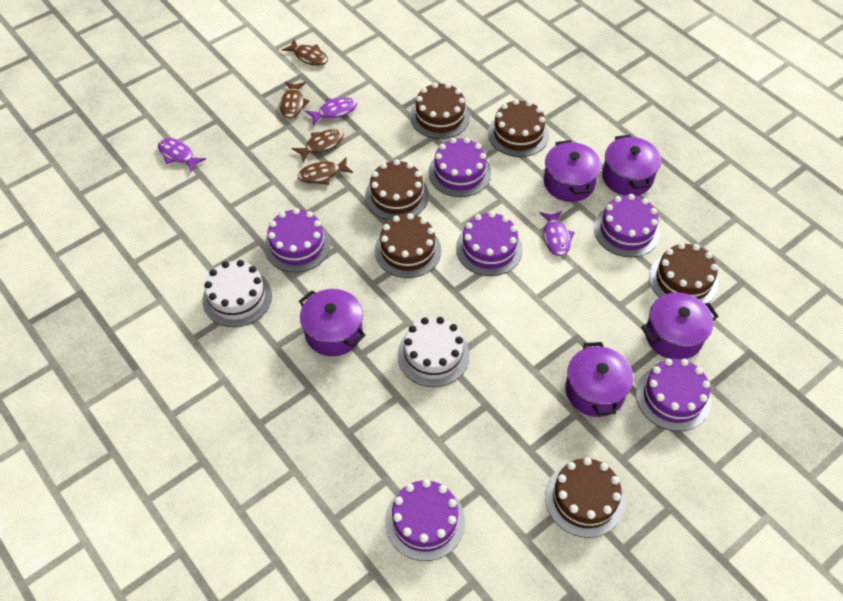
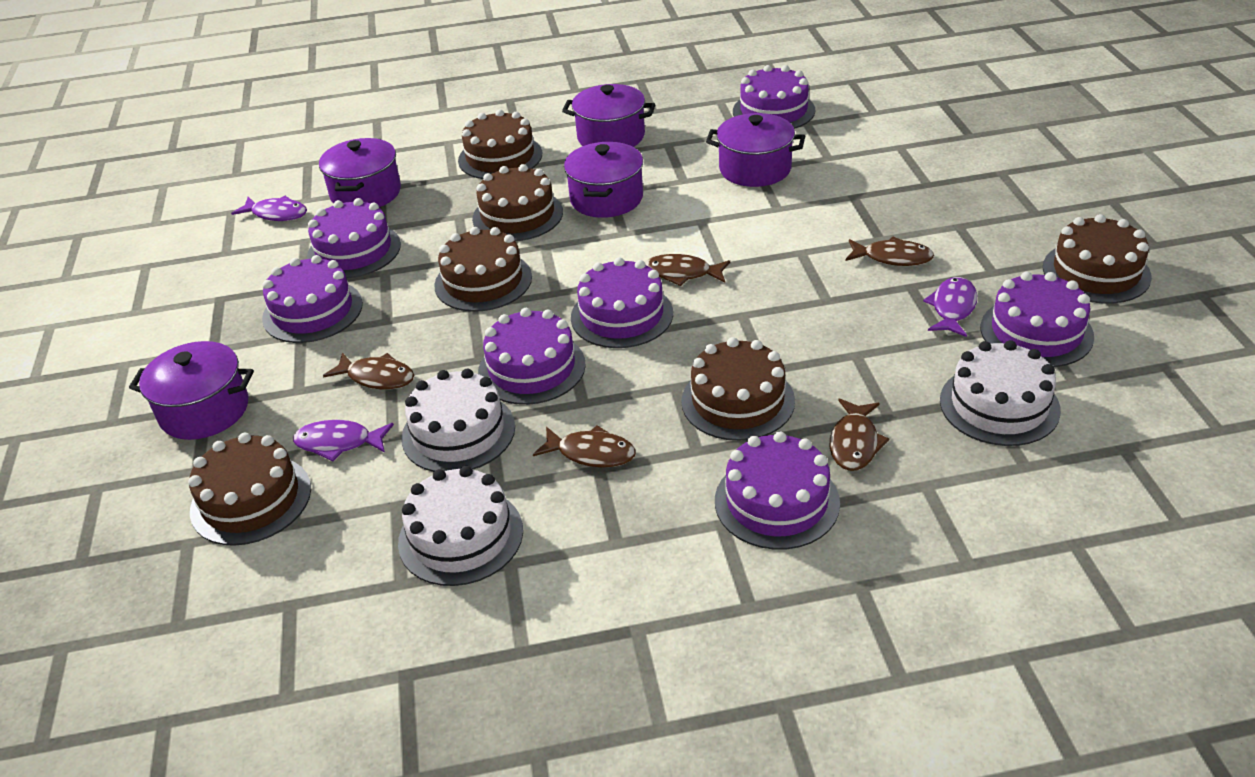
brown fish: [280,82,309,118] [282,39,328,66] [292,129,344,162] [298,157,353,185] = 4 -> [323,353,414,389] [533,425,636,468] [645,254,730,286] [830,399,889,471] [846,237,934,266] = 5
purple cake: [264,208,331,273] [385,479,465,561] [428,138,491,197] [456,211,523,276] [594,194,660,257] [636,358,711,431] = 6 -> [262,255,363,343] [307,198,401,278] [478,308,586,405] [571,257,673,348] [715,431,840,550] [733,65,815,129] [981,272,1094,367] = 7
white cake: [202,260,272,327] [398,317,469,387] = 2 -> [398,466,523,586] [401,369,515,472] [940,340,1061,446] = 3

